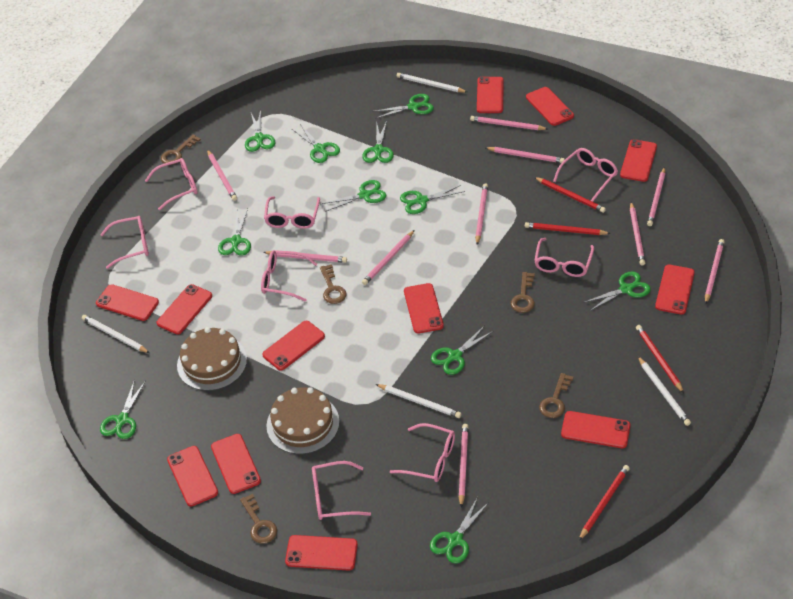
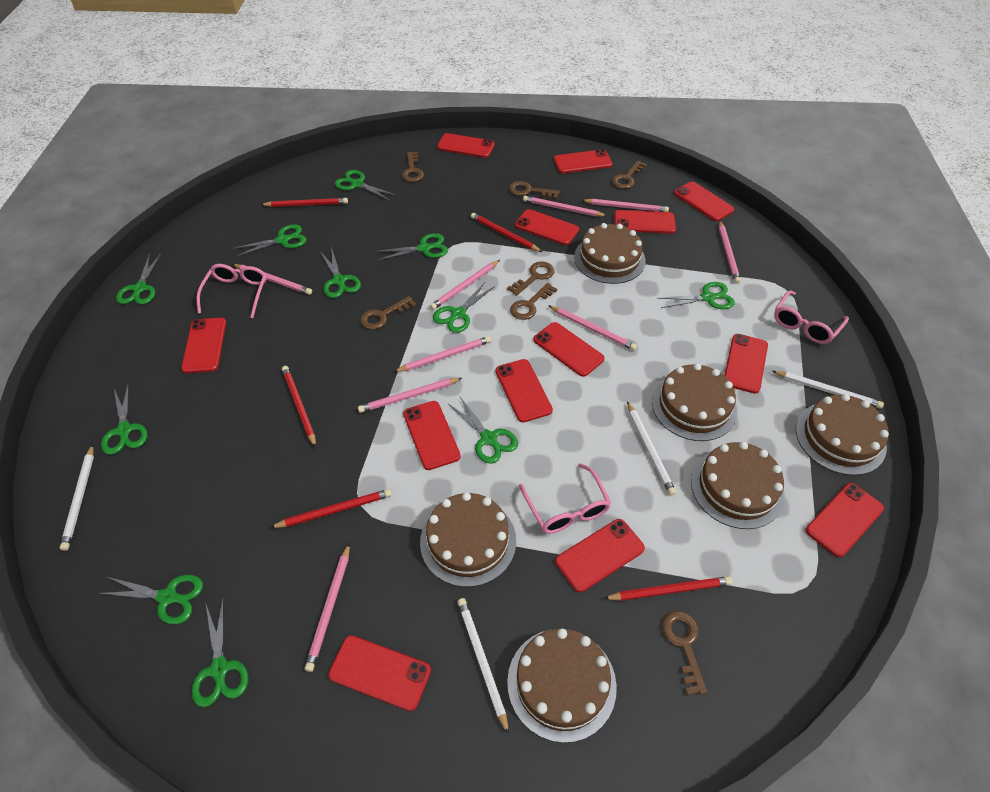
brown cake: [177,327,247,391] [267,387,339,454] = 2 -> [420,492,516,587] [507,629,617,743] [574,223,646,284] [652,363,737,441] [691,442,785,529] [796,394,889,475] = 6
brown key: [161,134,201,165] [240,494,277,544] [320,264,346,304] [511,272,535,313] [539,373,573,418] = 5 -> [360,296,416,330] [402,152,424,182] [507,261,555,296] [509,181,560,199] [510,283,557,320] [612,160,647,189] [662,611,707,695] = 7
pink glasses: [100,216,149,269] [145,158,198,210] [261,250,317,302] [264,196,320,229] [312,461,371,520] [390,423,455,482] [534,238,594,277] [553,148,618,202] = 8 -> [196,264,267,318] [519,463,611,534] [774,290,849,344] = 3
pink pencil: [207,149,237,201] [263,251,347,263] [362,230,415,285] [459,424,468,507] [470,116,548,130] [475,183,488,245] [486,147,565,163] [630,202,645,266] [647,167,665,226] [705,239,724,304] = 10 -> [232,264,312,295] [305,543,350,672] [358,378,462,413] [394,336,491,372] [430,260,500,310] [523,196,607,217] [548,305,637,350] [582,199,669,212] [719,221,741,284] = 9
red pencil: [525,222,611,235] [534,177,606,213] [579,465,630,540] [636,325,684,393] = 4 -> [260,198,348,207] [270,489,392,528] [282,366,316,448] [471,213,542,252] [603,576,732,601] = 5
red phone: [96,284,159,321] [157,284,212,334] [167,446,218,507] [211,434,261,494] [262,321,325,370] [285,535,358,571] [404,283,444,334] [477,77,504,113] [526,87,574,126] [561,411,630,448] [620,139,657,182] [655,265,695,314] = 12 -> [181,318,226,373] [328,635,431,711] [403,401,461,470] [437,133,494,158] [495,359,553,422] [515,209,579,245] [533,322,605,377] [554,149,612,173] [555,519,645,592] [614,210,676,234] [674,181,734,221] [724,334,768,394] [806,483,884,557] = 13

